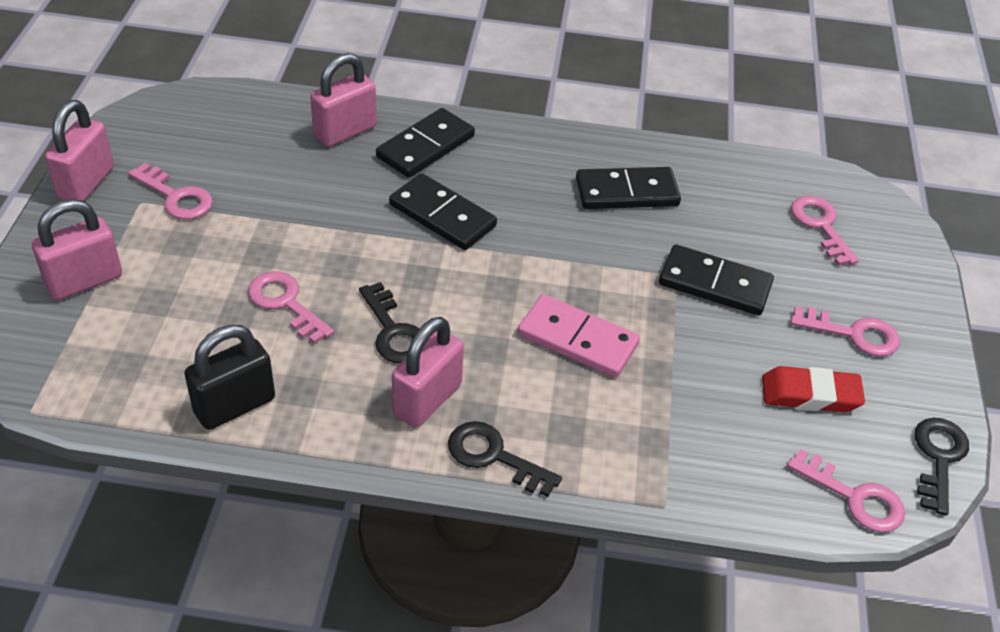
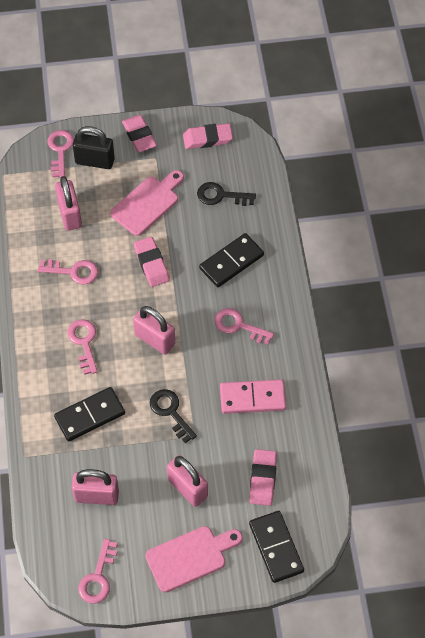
black domino: [376,108,475,178] [389,173,497,250] [576,167,681,209] [659,244,774,315] = 4 -> [54,387,125,442] [199,233,264,287] [249,511,304,583] = 3
black key: [359,282,419,363] [448,421,562,497] [915,418,969,516] = 3 -> [150,389,197,443] [197,182,256,206] = 2
pink cutting board: none = 0 -> [110,170,184,236] [145,526,243,592] = 2
pink eraser: none = 0 -> [122,115,157,152] [134,237,170,287] [183,123,233,149] [249,449,277,506] = 4
red eraser: [762,366,865,412] = 1 -> none = 0

